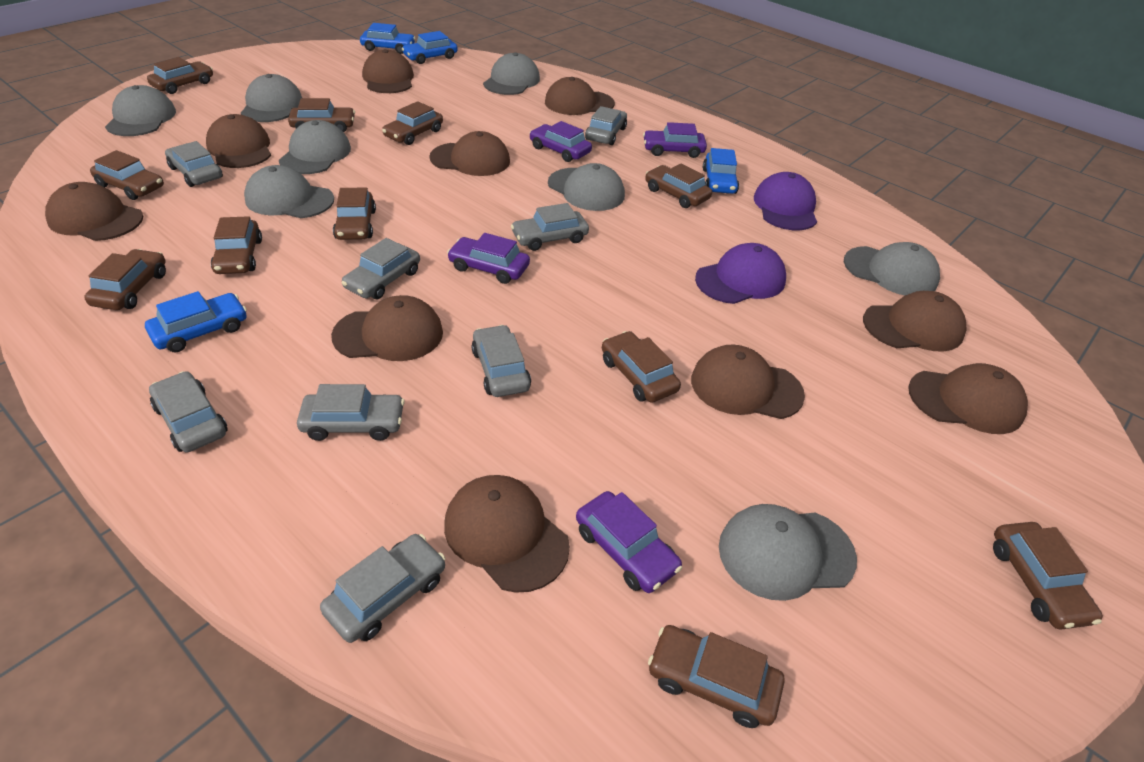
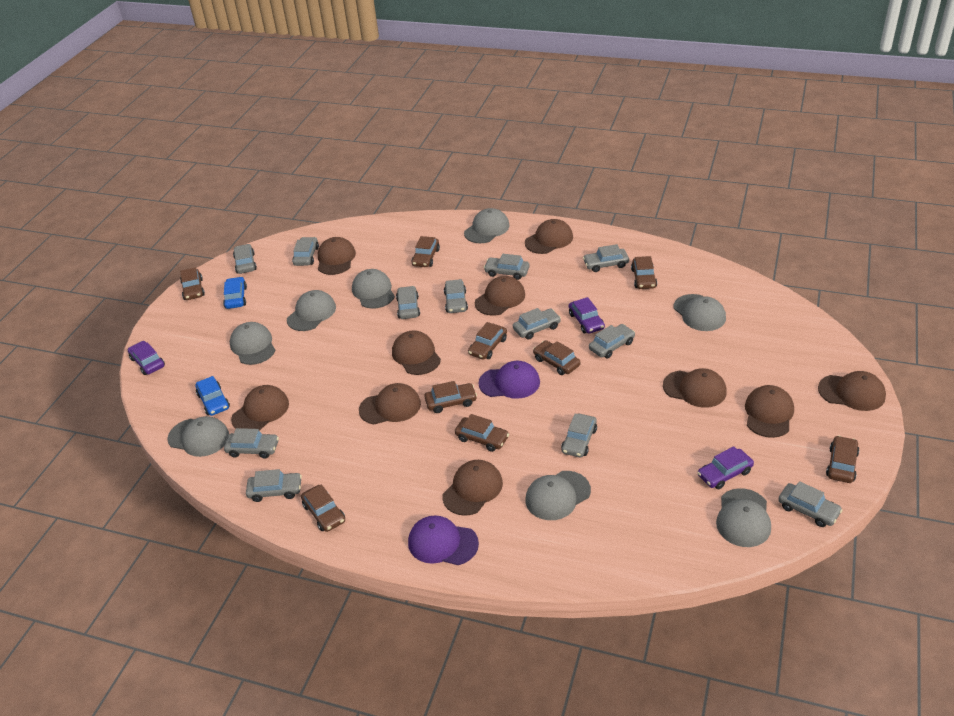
blue car: [145,291,247,352] [360,23,415,54] [402,31,458,64] [703,148,739,194] = 4 -> [195,376,230,416] [223,277,247,309] = 2
brown car: [84,249,166,310] [90,150,164,200] [147,57,213,94] [211,216,262,274] [288,98,355,132] [333,188,376,240] [382,101,443,145] [602,331,681,403] [645,163,712,208] [648,625,785,728] [993,522,1103,630] = 11 -> [180,267,205,300] [301,485,345,532] [411,236,440,267] [424,381,477,413] [455,414,509,452] [468,322,507,360] [533,340,581,375] [631,256,657,289] [826,436,859,483] = 9
grey car: [149,371,227,453] [165,141,223,187] [297,384,405,441] [320,534,445,643] [342,238,420,299] [472,325,531,397] [511,203,589,251] [585,106,627,145] = 8 -> [224,428,279,459] [233,244,257,274] [246,469,302,502] [292,237,319,266] [396,286,420,319] [444,279,468,313] [484,254,530,280] [513,308,561,340] [561,413,597,458] [583,244,629,272] [589,324,635,358] [778,481,843,527] = 12
purple car: [447,233,530,284] [530,121,592,162] [576,491,682,593] [643,122,707,158] = 4 -> [128,341,165,375] [569,297,605,334] [698,446,754,489] = 3

